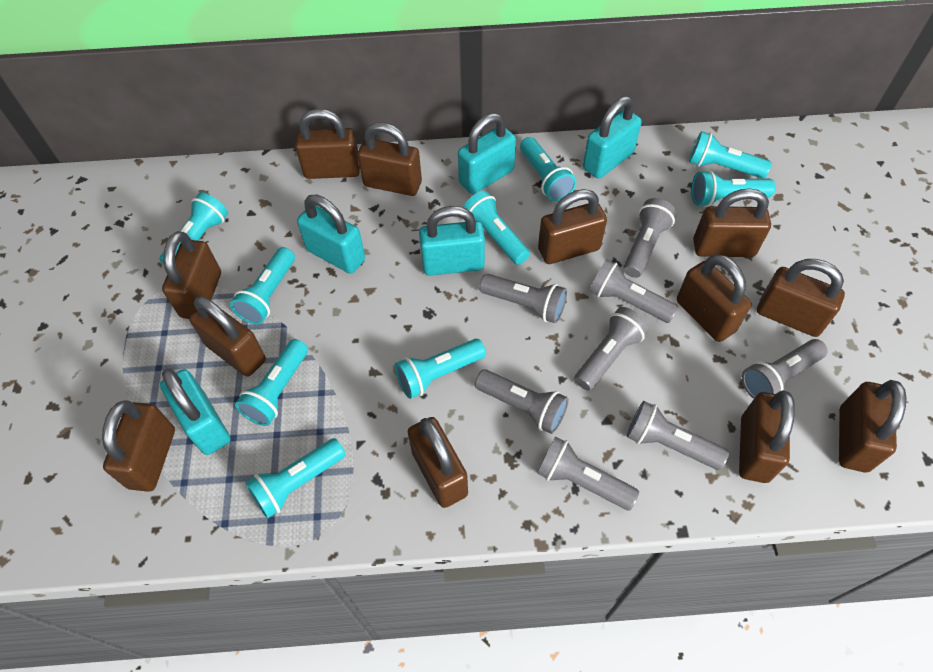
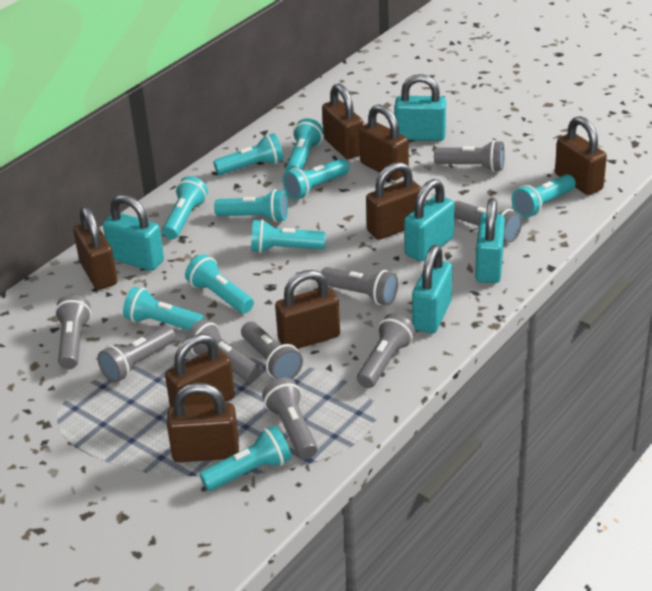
brown padlock: [102,400,175,492] [162,231,221,319] [189,296,266,377] [295,109,360,179] [357,122,422,196] [408,417,468,508] [538,189,607,264] [677,254,752,342] [693,188,771,257] [739,390,795,483] [757,259,845,337] [839,380,906,472] = 12 -> [73,206,118,290] [165,334,235,407] [167,383,239,462] [275,270,340,349] [322,83,363,159] [359,104,409,180] [366,162,421,240] [555,116,607,195] = 8
grey flashlight: [475,369,569,434] [479,274,567,323] [537,436,639,510] [574,307,649,391] [589,259,678,323] [623,198,677,278] [627,401,729,470] [742,339,827,399] = 8 -> [55,295,91,369] [97,325,176,383] [185,319,261,382] [241,322,303,379] [262,378,318,459] [321,267,398,306] [357,314,415,388] [434,140,505,172] [454,201,522,243] = 9
turquoise flashlight: [159,192,228,264] [230,247,295,324] [235,339,308,426] [245,438,346,519] [395,339,486,399] [463,191,530,265] [520,137,576,201] [689,131,772,178] [691,170,776,207] = 9 -> [123,287,205,330] [162,176,208,239] [185,254,254,314] [199,425,291,491] [213,133,284,175] [214,189,288,222] [251,219,326,253] [283,158,349,200] [286,118,323,172] [512,174,576,218] = 10

